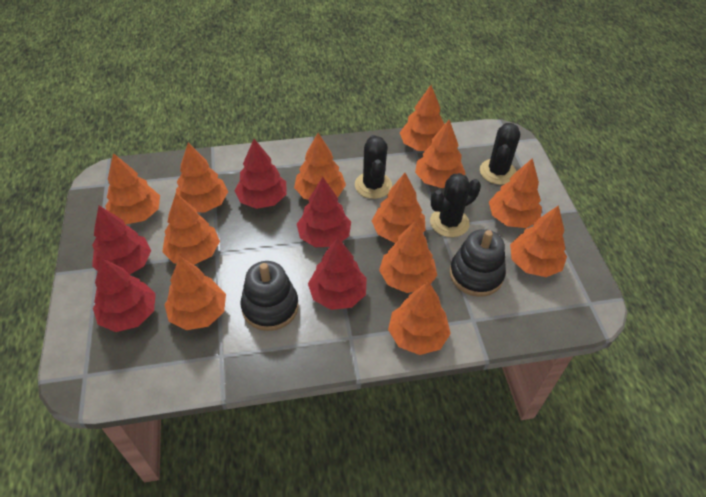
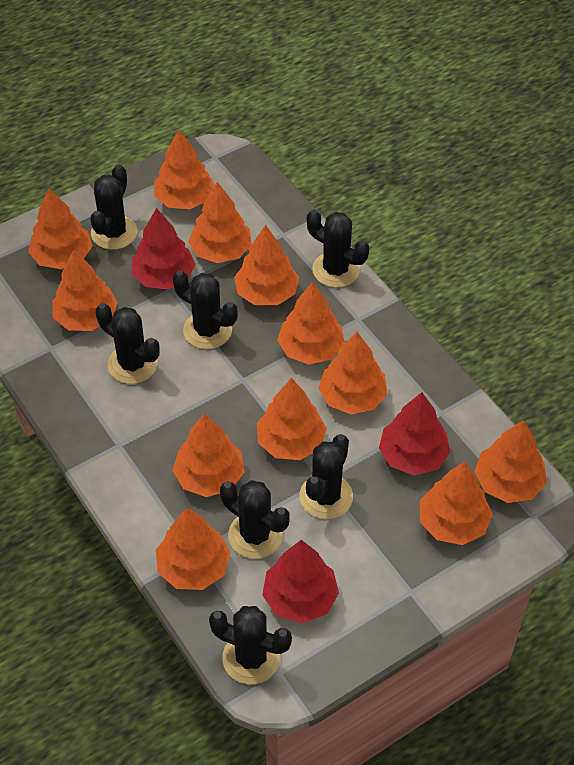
black cactus: [355,135,392,199] [430,173,481,237] [480,123,520,185] = 3 -> [90,165,137,250] [95,303,160,384] [173,270,238,349] [209,606,292,684] [220,480,290,559] [299,434,353,519] [307,209,369,288] = 7
black stacking toy: [241,261,299,331] [449,229,506,297] = 2 -> none = 0
red tree: [92,206,151,274] [93,258,156,332] [234,139,287,209] [297,177,351,247] [308,237,367,310] = 5 -> [132,208,196,289] [262,540,339,623] [379,392,450,475] = 3

